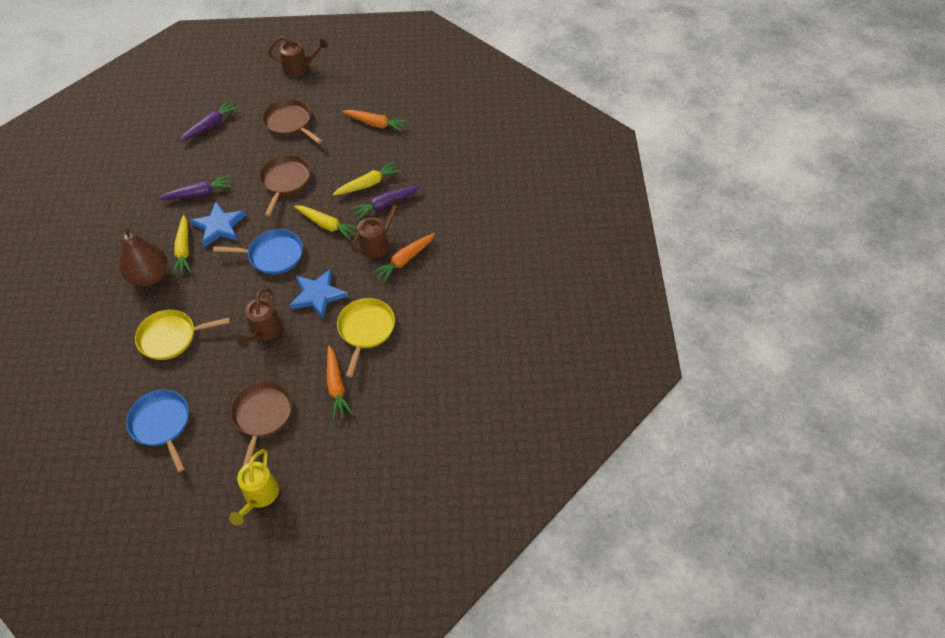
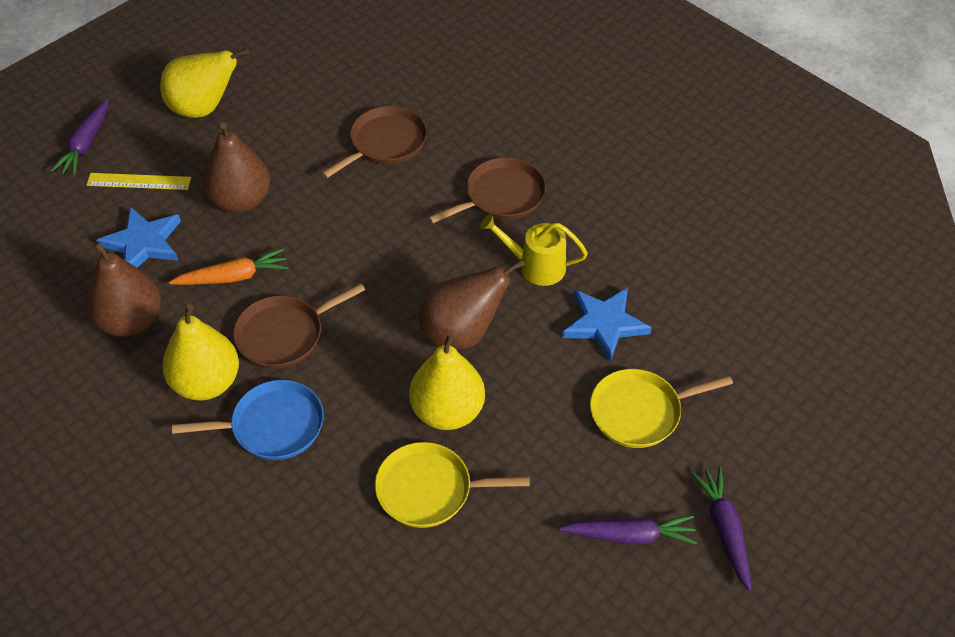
blue pan: [126,390,189,472] [213,229,303,274] = 2 -> [172,380,324,460] = 1
brown pear: [119,225,167,286] = 1 -> [86,241,161,337] [202,123,270,213] [419,259,525,350] = 3
brown watering can: [237,289,282,348] [268,36,328,77] [351,197,403,258] = 3 -> none = 0
orange carrot: [327,346,353,420] [342,110,408,133] [372,233,435,283] = 3 -> [169,248,289,285] = 1
yellow carrot: [173,215,191,276] [294,205,358,240] [333,161,401,196] = 3 -> none = 0
yellow pear: none = 0 -> [160,48,249,118] [162,304,239,400] [409,333,485,430] = 3
yellow ruler: none = 0 -> [87,173,191,190] = 1

